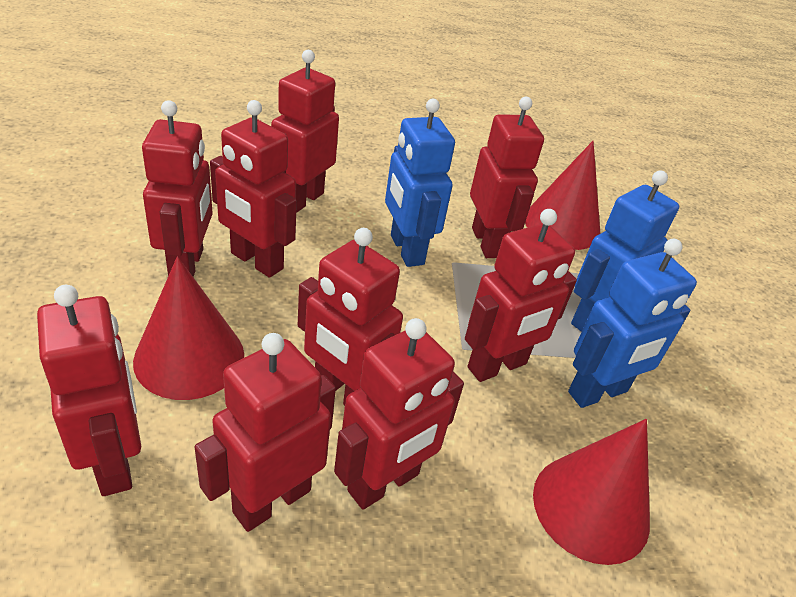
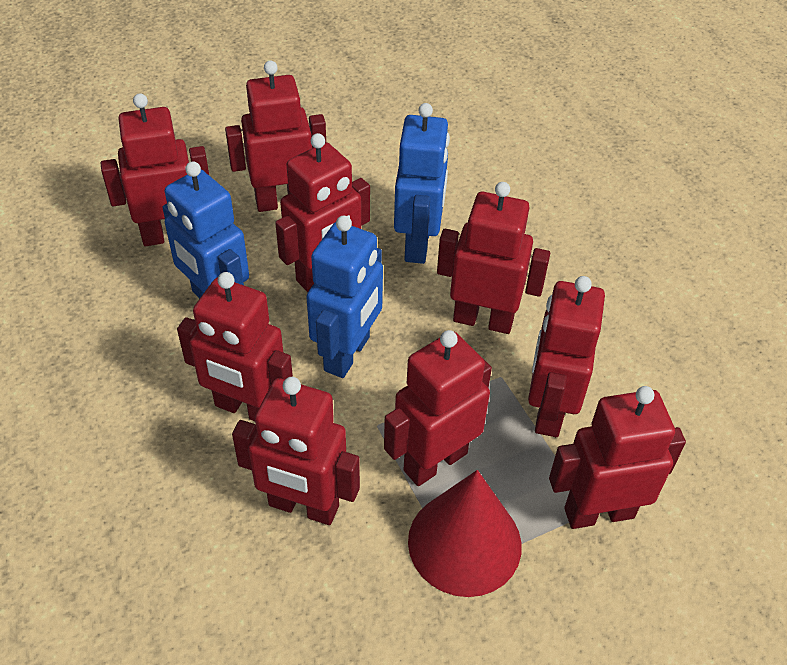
red cone: [133,256,244,400] [525,141,600,250] [533,419,650,565] = 3 -> [408,470,522,597] = 1

